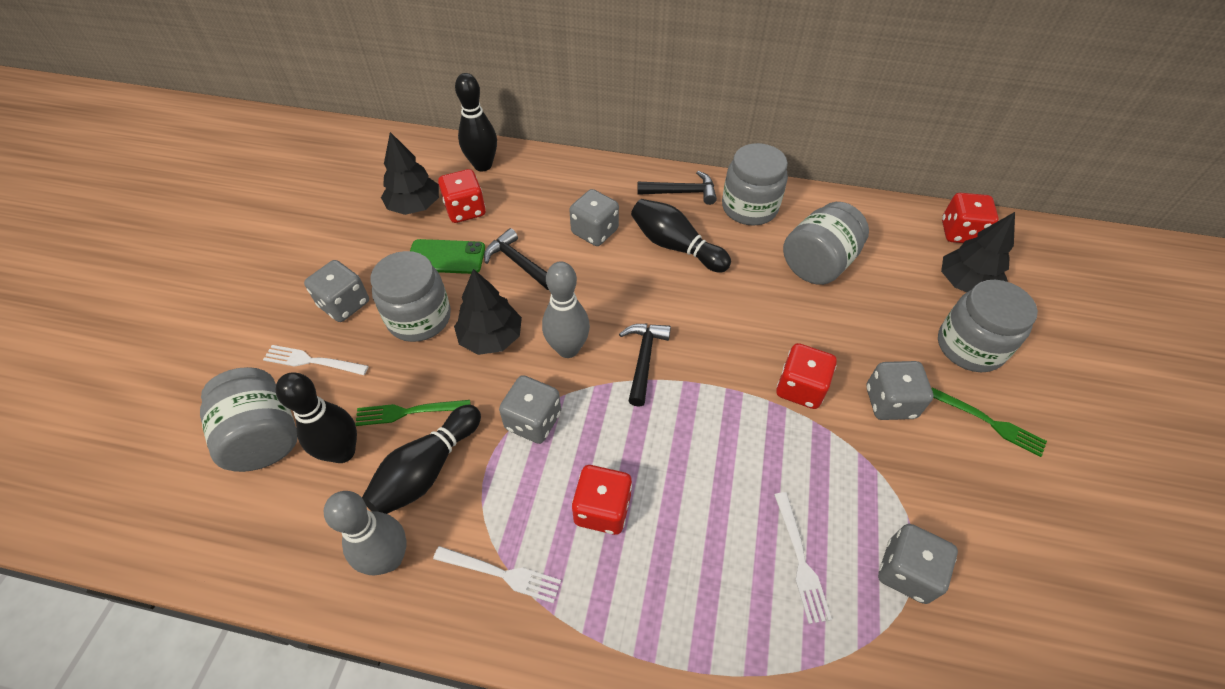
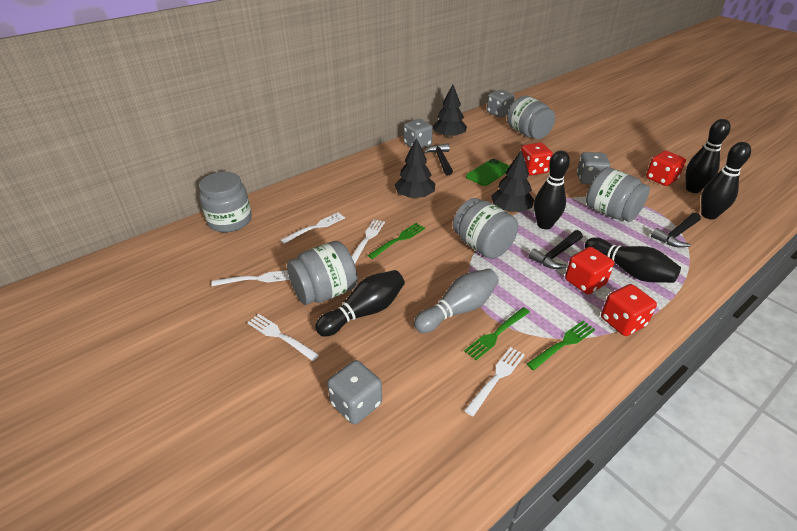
black bowling pin: [276,372,357,463] [362,405,481,514] [455,73,497,171] [631,199,731,273] = 4 -> [315,270,405,337] [534,151,570,229] [585,237,681,283] [686,119,731,193] [701,142,751,220] = 5
green fork: [355,400,470,426] [932,387,1047,457] = 2 -> [368,223,425,259] [464,307,530,360] [527,321,595,370] = 3
grey bowling pin: [324,491,407,575] [542,261,590,358] = 2 -> [414,269,499,333] = 1
grey dice: [304,260,369,322] [499,375,561,444] [569,189,619,246] [866,361,933,420] [878,524,958,604] = 5 -> [327,360,382,425] [404,119,433,148] [487,90,515,118] [577,152,610,184] = 4
white fork: [263,345,368,375] [433,546,561,603] [774,492,832,624] = 3 -> [211,270,290,286] [247,314,319,361] [281,212,345,244] [351,219,385,264] [464,347,525,416] = 5

